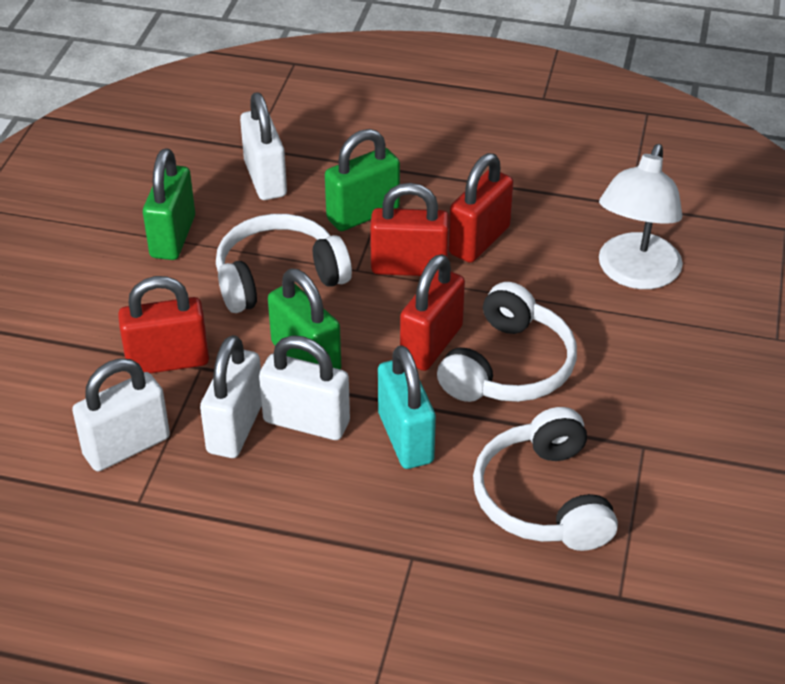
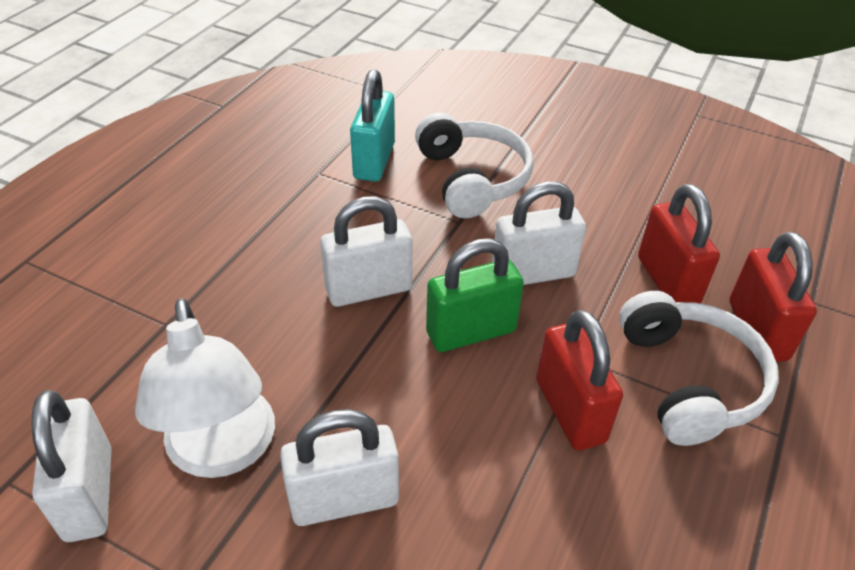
green padlock: [143,149,195,260] [268,269,341,370] [325,129,400,231] = 3 -> [426,238,524,352] = 1
red padlock: [118,276,209,373] [370,183,449,276] [400,254,465,371] [449,153,514,263] = 4 -> [536,310,623,450] [638,184,720,303] [729,232,817,362] = 3
white headphones: [216,214,352,313] [437,282,577,402] [473,407,618,551] = 3 -> [415,113,533,218] [619,291,779,446] = 2

